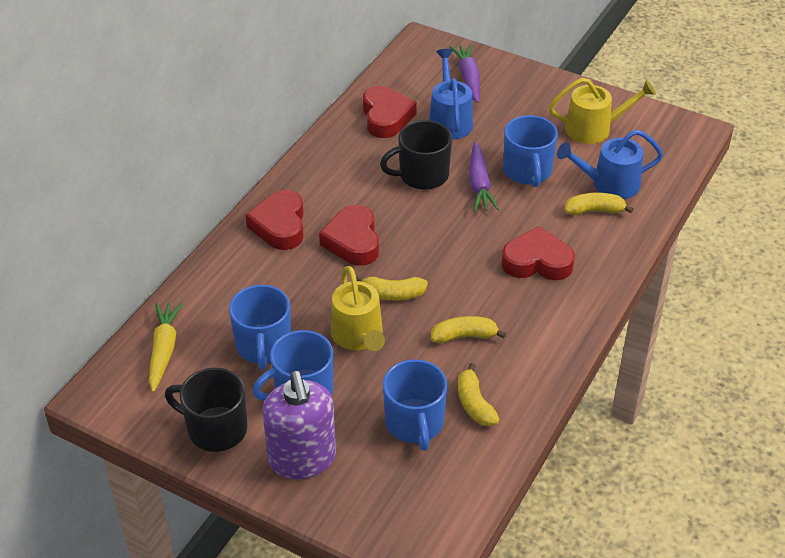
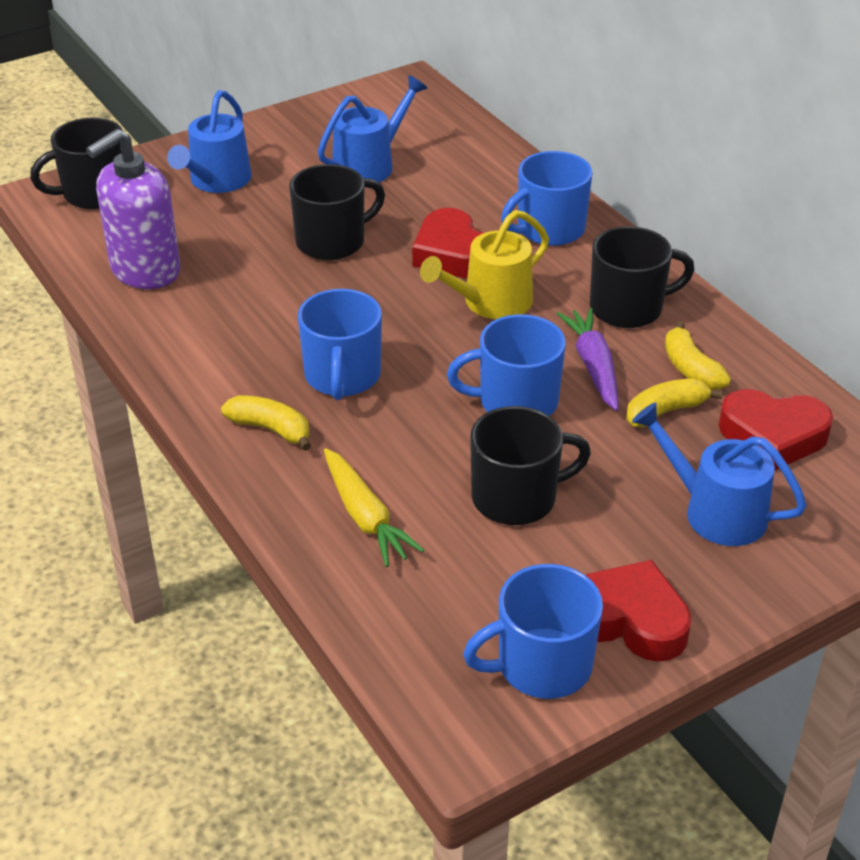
black mug: [165,368,247,452] [380,120,452,190] = 2 -> [30,117,123,209] [289,164,385,260] [470,406,591,525] [590,226,695,328] = 4
blue watering can: [429,49,473,139] [557,130,663,199] = 2 -> [167,90,252,193] [318,75,427,183] [632,402,807,546] = 3
purple carrot: [450,44,480,103] [469,142,499,211] = 2 -> [557,308,619,411] = 1
red heart: [246,190,304,250] [319,205,379,266] [363,86,417,138] [501,226,575,280] = 4 -> [412,208,483,278] [586,560,692,662] [719,389,833,471] = 3
yellow banana: [356,275,428,301] [431,316,506,343] [458,363,500,426] [564,193,634,215] = 4 -> [221,395,311,451] [626,378,722,427] [665,321,731,390] = 3
yellow watering can: [331,266,385,351] [549,78,656,144] = 2 -> [420,210,549,319] = 1

